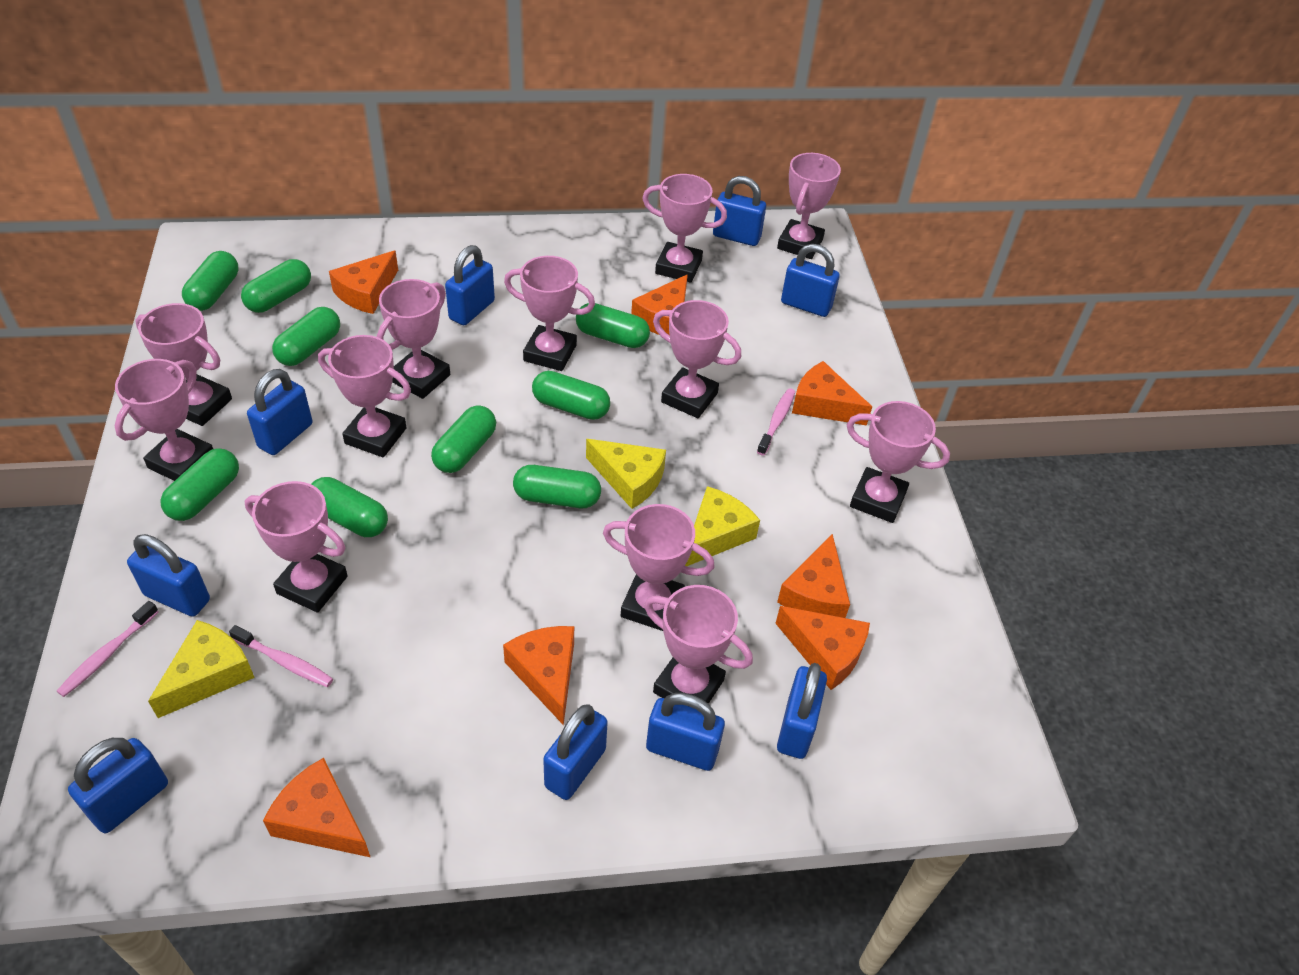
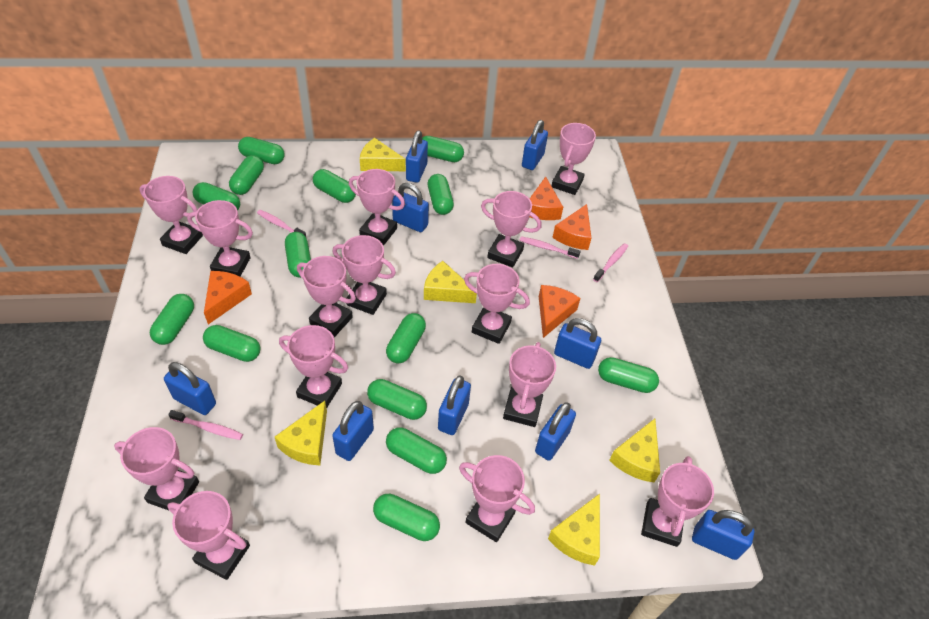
green capsule: [160,448,239,521] [182,251,238,311] [241,259,311,313] [272,307,340,366] [311,477,388,537] [431,406,496,473] [513,465,601,508] [532,371,610,420] [576,303,650,348] = 9 -> [150,294,194,345] [193,182,240,211] [203,325,261,362] [229,155,264,195] [238,137,285,164] [285,232,311,278] [313,169,356,203] [367,379,427,420] [373,494,440,541] [386,313,426,363] [386,427,447,474] [422,136,464,162] [428,174,454,215] [598,357,659,393] = 14
orange cheese: [263,758,370,857] [329,250,398,314] [503,626,574,726] [631,274,688,335] [775,606,870,690] [777,534,850,618] [792,361,872,426] = 7 -> [204,271,252,324] [530,177,563,220] [539,285,580,338] [552,204,591,250] = 4
pink toothbrush: [57,601,158,697] [229,625,333,687] [757,388,795,455] = 3 -> [168,410,243,440] [257,210,306,236] [519,236,581,259] [593,243,628,282] = 4
pink trophy: [114,359,213,481] [135,303,232,426] [245,481,348,613] [318,335,411,457] [377,279,450,399] [504,256,595,371] [603,504,715,631] [642,174,727,283] [644,585,753,707] [653,300,741,418] [777,153,841,259] [847,401,950,523] = 12 -> [114,427,199,510] [139,176,203,254] [167,491,250,580] [187,200,253,276] [279,325,348,408] [297,256,356,337] [333,235,396,315] [349,169,405,245] [459,455,535,542] [464,264,530,344] [481,191,542,267] [503,342,556,427] [552,123,596,195] [641,456,714,547] = 14
yellow cheese: [148,620,255,718] [586,439,666,509] [685,486,760,566] = 3 -> [275,401,327,465] [360,138,406,171] [424,261,477,303] [548,494,600,566] [609,419,660,482] = 5

